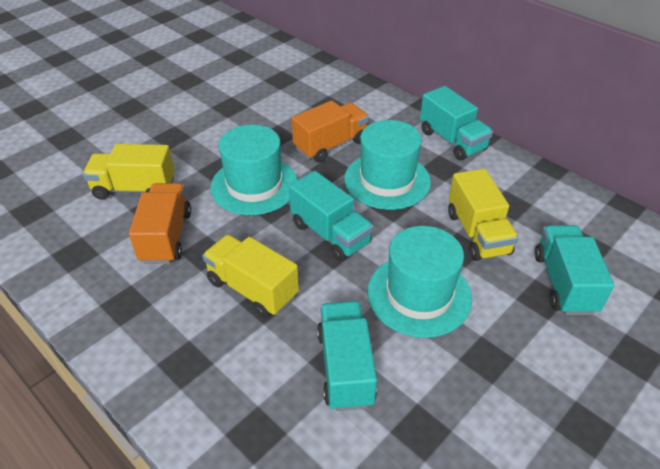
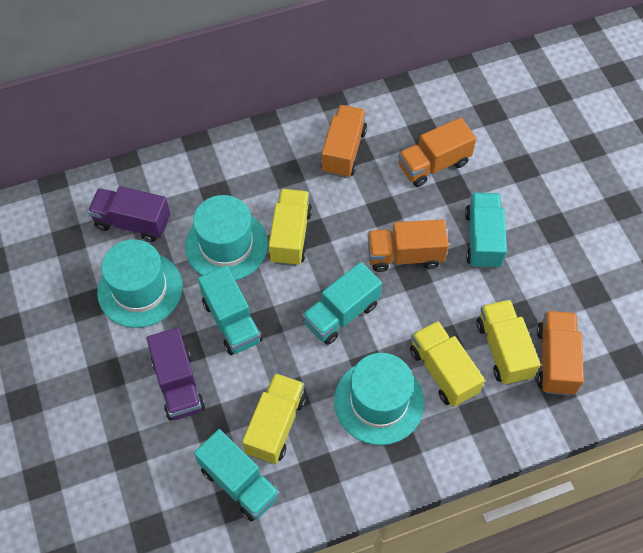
orange truck: [129,183,191,264] [292,101,369,162] = 2 -> [321,105,367,178] [367,219,449,272] [398,118,476,187] [537,311,584,395] = 4
purple truck: none = 0 -> [88,186,170,242] [147,328,205,421] = 2
yellow truck: [83,144,175,200] [202,235,299,318] [448,169,519,261] = 3 -> [242,373,306,464] [269,189,312,266] [410,321,485,407] [477,300,541,385] = 4

